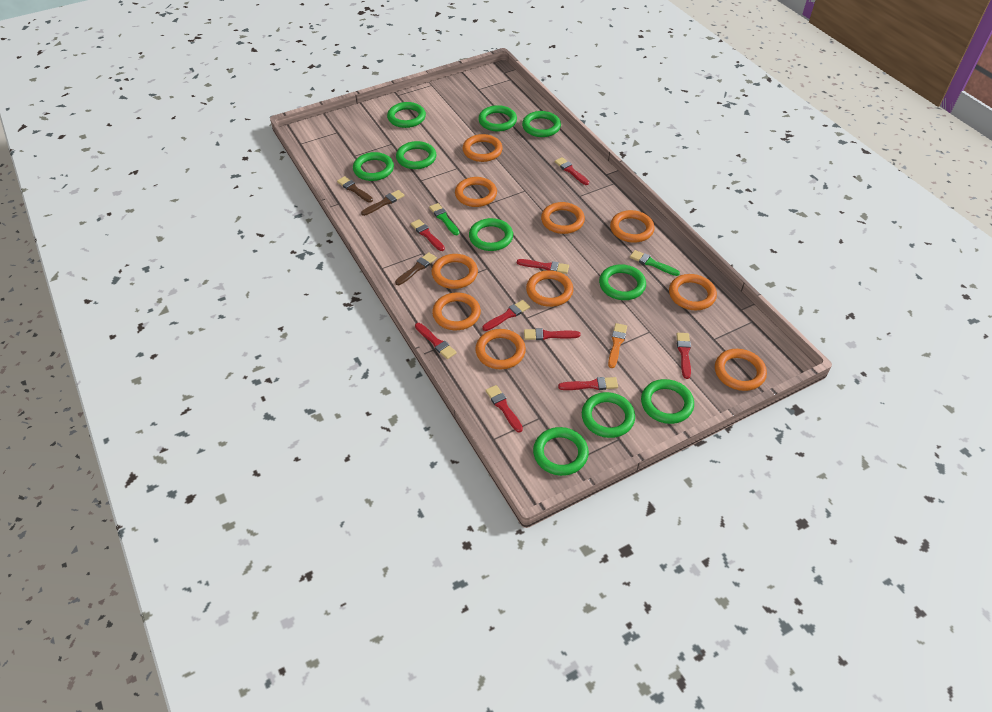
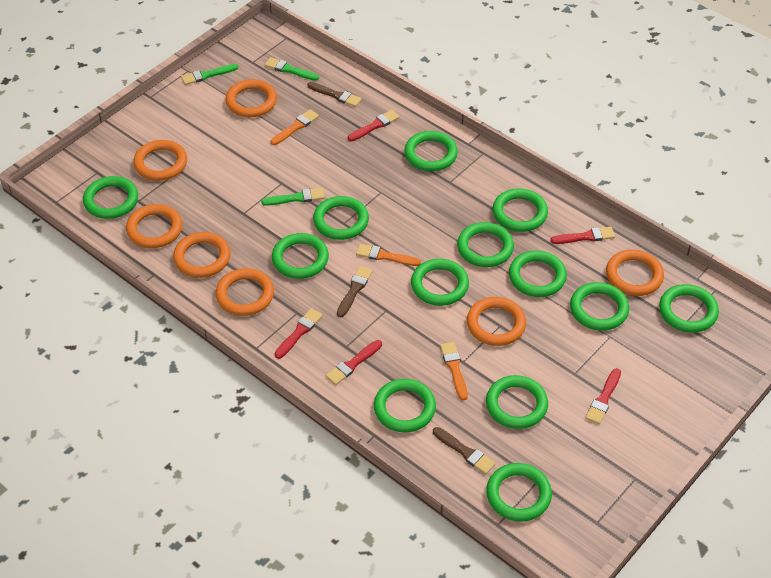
green brush: [429,203,459,235] [630,250,680,276] = 2 -> [181,64,238,85] [261,188,325,206] [265,57,319,81] = 3
green ring: [353,152,394,181] [387,102,426,128] [396,141,436,169] [469,218,513,251] [478,105,517,132] [522,111,561,137] [533,427,589,476] [582,392,635,438] [599,264,646,300] [641,379,694,424] = 10 -> [83,176,138,219] [272,233,329,279] [313,196,369,240] [374,379,436,432] [404,131,458,171] [411,259,469,306] [457,222,514,267] [486,375,548,429] [486,463,552,522] [492,189,548,232] [509,251,567,297] [570,282,629,331] [659,284,719,333] = 13
orange brush: [608,323,627,368] = 1 -> [270,109,319,145] [356,244,421,266] [440,342,468,400] = 3
orange ring: [432,254,478,289] [432,293,481,330] [455,177,497,207] [462,134,503,162] [475,329,526,369] [526,270,573,307] [541,202,585,234] [610,210,655,243] [669,274,717,310] [715,349,767,391] = 10 -> [126,204,182,248] [133,140,187,181] [173,232,231,278] [216,268,274,316] [225,79,277,117] [467,297,526,346] [606,249,664,296] = 7
red brush: [411,219,445,251] [415,323,457,359] [482,300,530,331] [485,385,523,432] [517,259,569,274] [524,328,581,340] [555,157,589,185] [558,377,618,390] [676,333,691,379] = 9 -> [275,308,323,359] [326,340,382,385] [348,110,400,142] [550,227,615,244] [585,368,621,424] = 5

